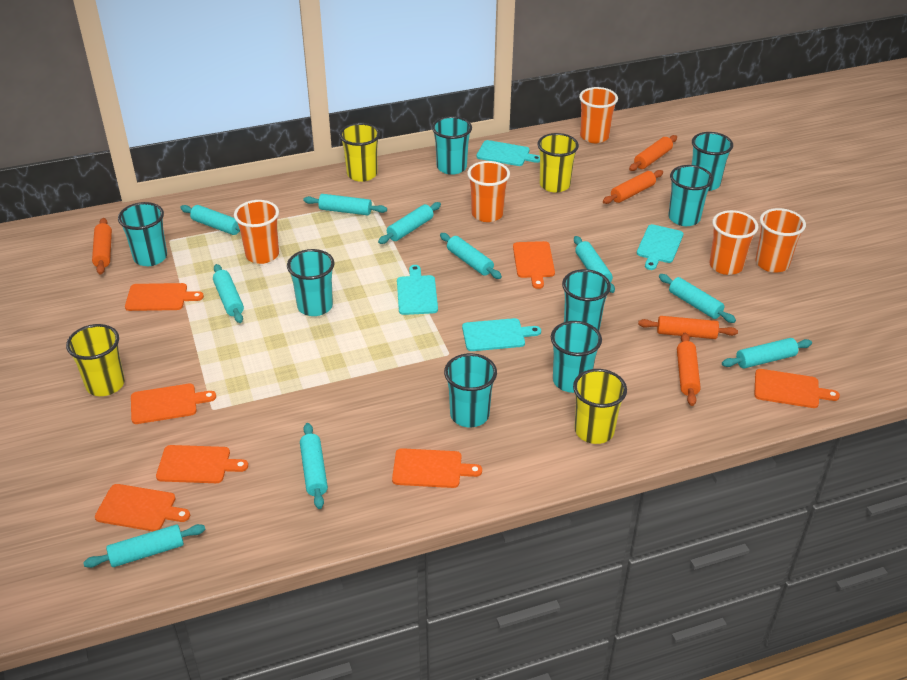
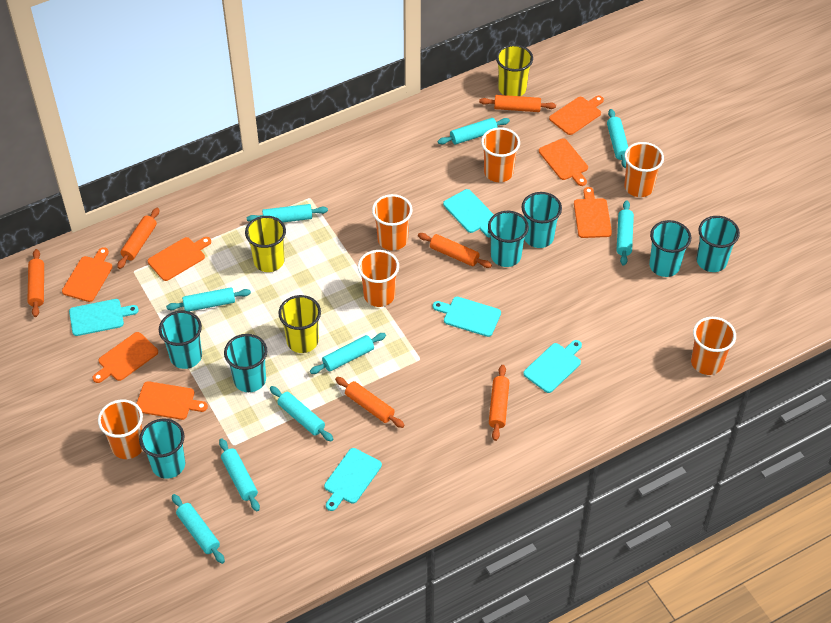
orange cup: [234,200,279,264] [467,161,510,222] [579,87,618,143] [709,210,758,275] [755,208,806,273] = 5 -> [98,400,143,459] [358,250,399,307] [372,194,412,251] [481,127,520,182] [624,142,664,197] [691,317,736,375] = 6
orange rolling pin: [92,218,112,275] [603,170,663,204] [629,135,677,171] [638,316,738,339] [677,333,701,406] = 5 -> [27,249,44,317] [117,208,159,269] [335,377,405,428] [418,233,492,268] [479,95,556,112] [489,365,509,441] = 6
turquoise cup: [118,202,167,266] [287,249,334,316] [432,116,472,175] [444,353,497,427] [551,321,602,393] [562,269,611,331] [668,165,713,226] [692,132,733,191] = 8 -> [139,419,185,479] [159,311,202,369] [224,334,267,392] [488,211,529,267] [521,192,562,248] [649,220,691,277] [696,216,740,272] = 7
turquoise cutting board: [397,265,438,315] [462,318,541,351] [476,140,540,166] [637,224,683,270] = 4 -> [69,299,139,336] [324,448,382,511] [433,297,501,337] [443,189,494,238] [523,340,582,393] = 5
turquoise rolling pin: [83,524,205,568] [180,205,240,235] [213,264,244,323] [300,423,328,509] [303,194,387,215] [378,202,441,244] [440,233,502,279] [574,236,615,293] [659,274,736,323] [722,338,812,368] = 10 -> [166,287,251,311] [172,494,225,564] [219,439,260,512] [247,204,328,222] [270,386,333,442] [310,333,386,374] [438,118,510,145] [607,109,628,168] [617,200,634,266] = 9
yellow cup: [66,324,125,396] [339,123,380,182] [538,133,579,193] [573,369,627,444] = 4 -> [245,216,286,272] [278,295,321,353] [496,44,533,96] = 3

